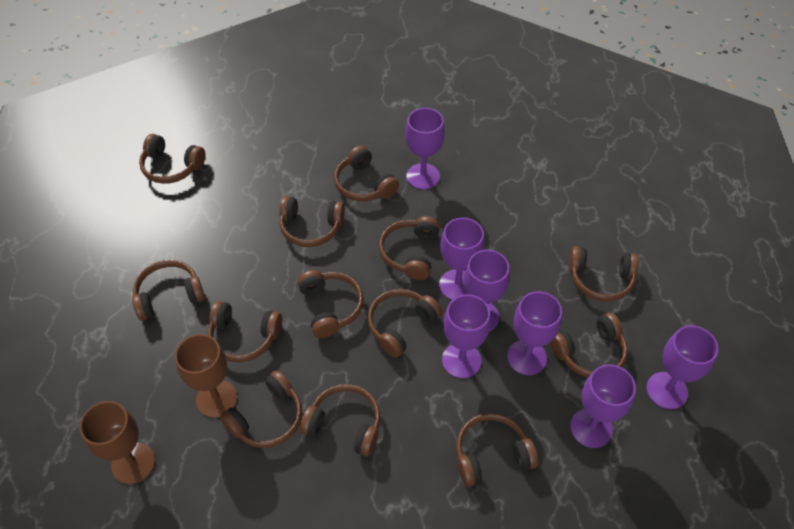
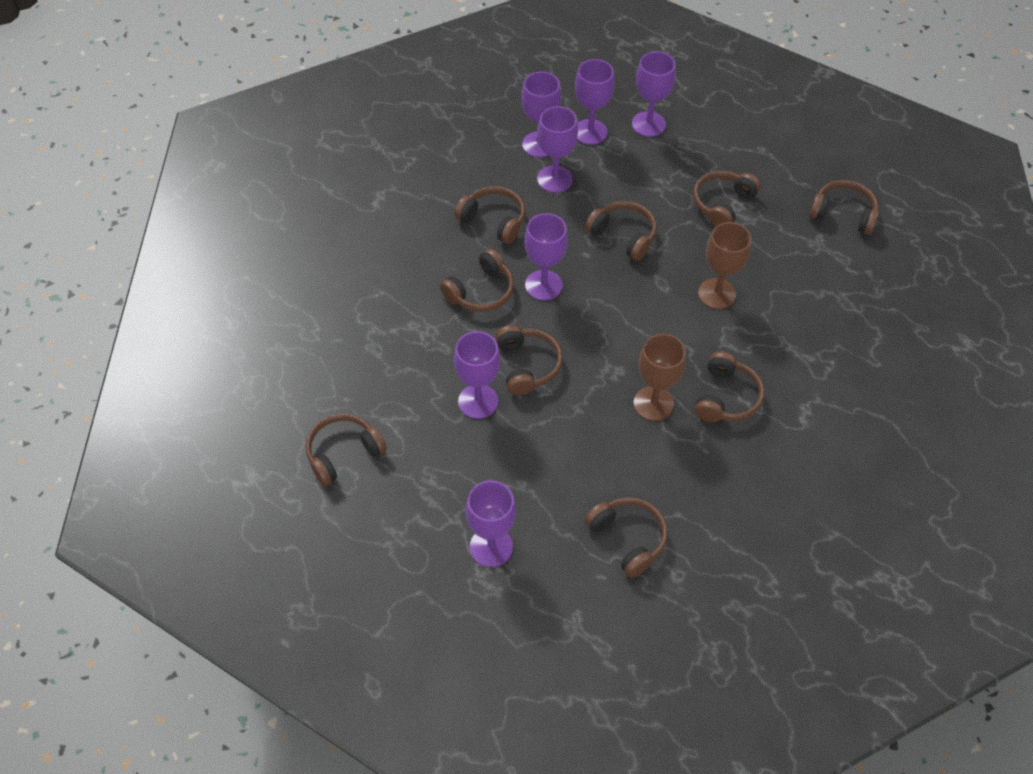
brown headphones: [132,260,205,321] [139,134,206,184] [208,301,282,362] [220,370,302,448] [279,196,345,247] [297,270,364,338] [300,384,381,456] [334,145,399,201] [368,289,442,358] [379,216,440,280] [456,413,538,487] [550,313,628,378] [569,246,639,302] = 13 -> [306,414,387,486] [440,249,514,312] [455,186,526,244] [495,325,563,396] [585,201,657,261] [585,497,668,578] [693,171,761,227] [695,351,765,422] [809,180,879,235] = 9

